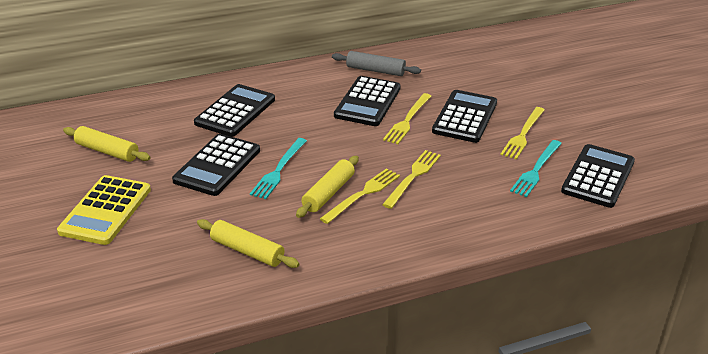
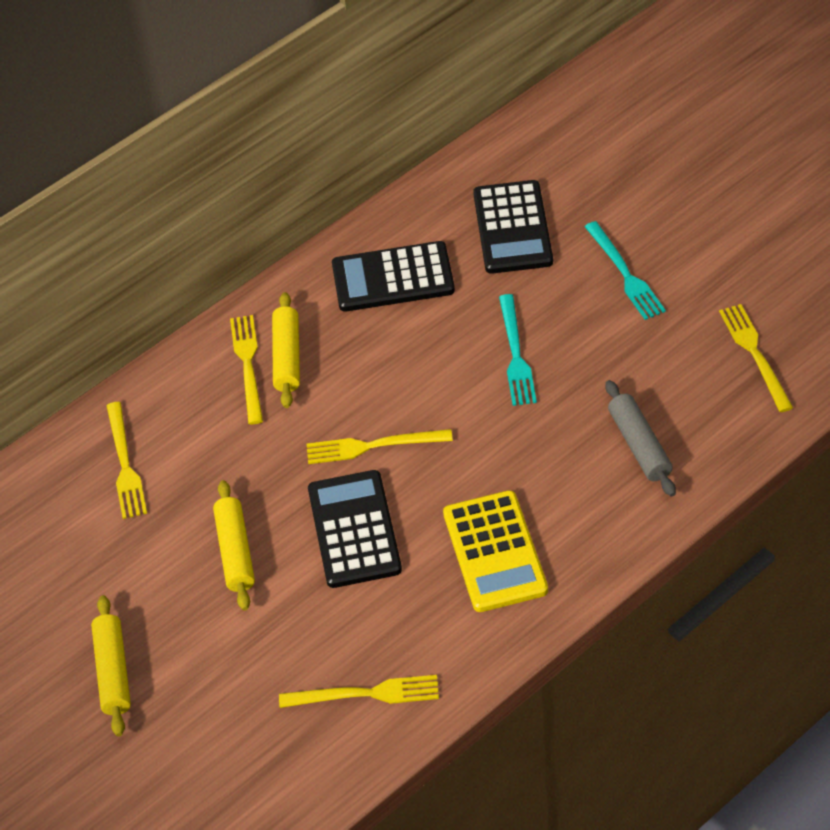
black calculator: [172,134,260,196] [194,84,275,137] [334,76,401,126] [432,90,497,143] [561,144,635,208] = 5 -> [308,470,402,588] [332,241,455,312] [473,180,553,274] = 3
yellow fork: [320,168,400,224] [382,150,441,209] [383,93,431,144] [501,107,545,160] = 4 -> [107,402,147,519] [230,315,263,424] [279,675,439,708] [307,429,453,464] [719,304,793,412] = 5

